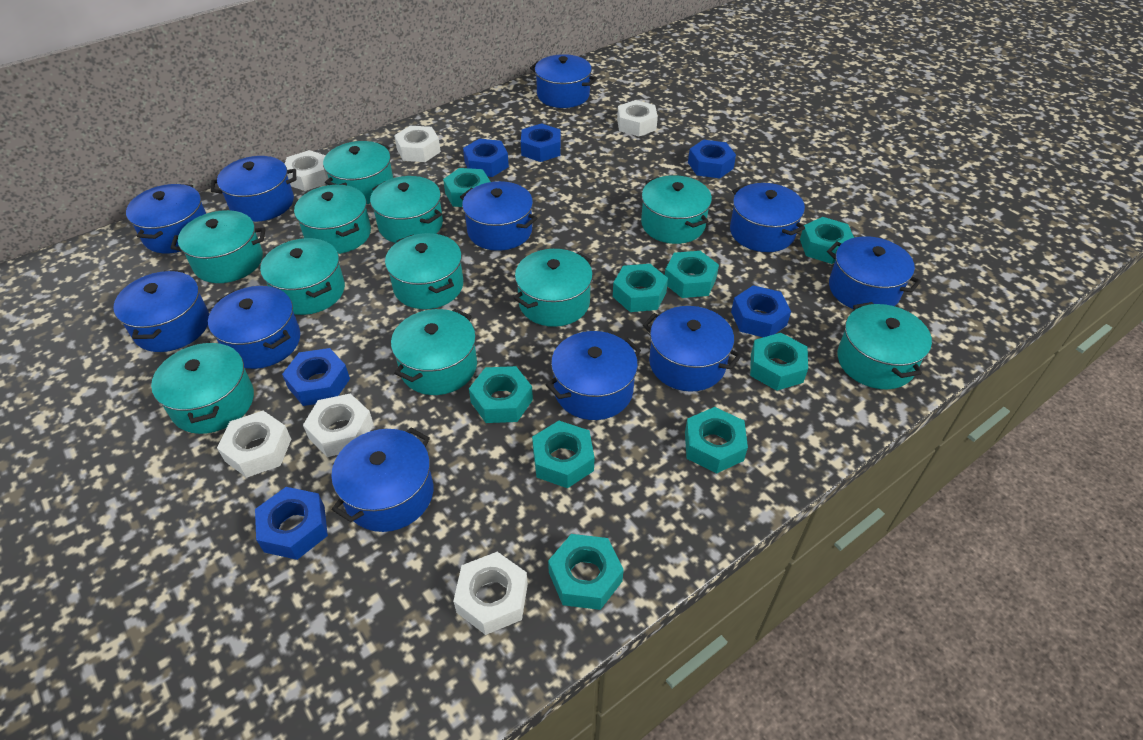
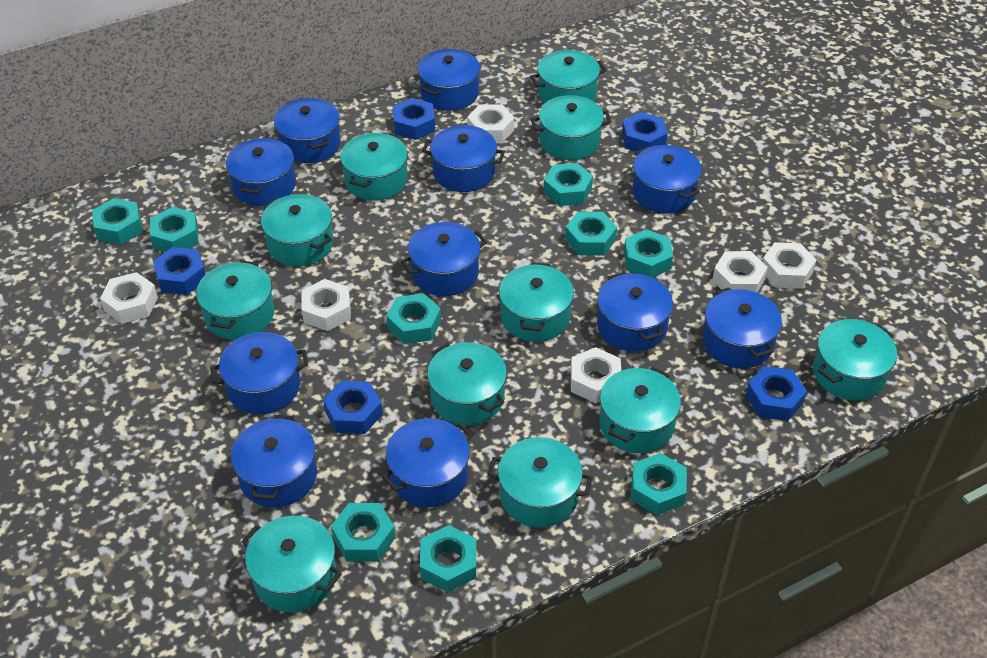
blue nut: [255,487,328,560] [282,348,350,406] [463,138,509,177] [521,123,561,162] [688,140,736,179] [731,285,791,337] = 6 -> [153,247,206,295] [323,381,383,434] [393,98,435,140] [622,112,668,151] [745,366,807,421] = 5

